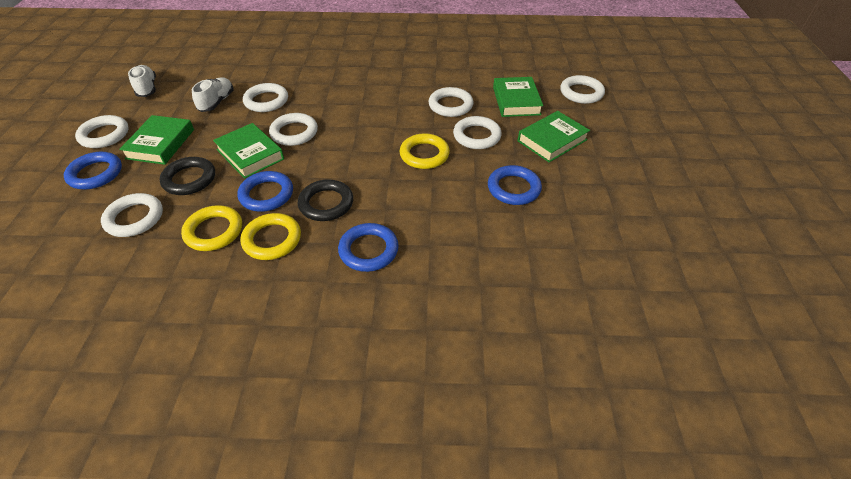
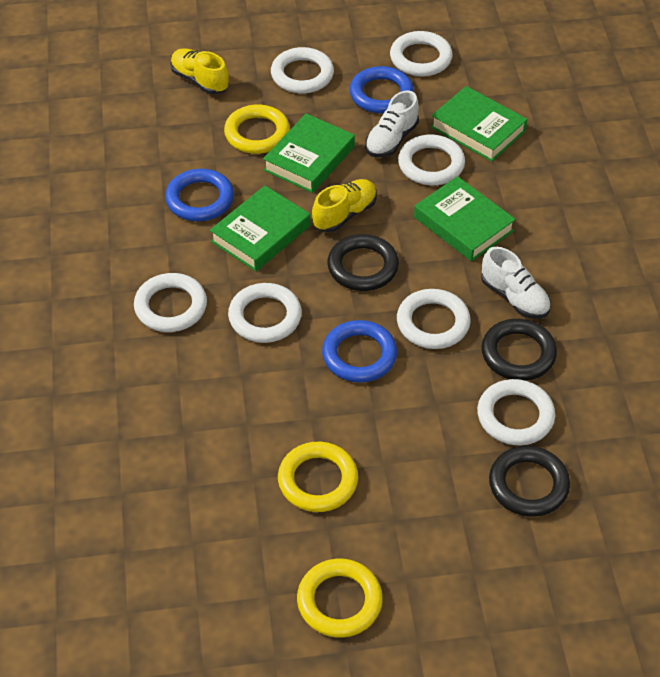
black ring: [160,157,215,195] [298,179,353,221] = 2 -> [327,234,399,291] [482,319,557,381] [489,446,570,517] = 3
blue ring: [64,152,122,189] [238,171,293,212] [338,223,399,272] [488,165,542,205] = 4 -> [165,169,234,221] [322,320,397,383] [350,66,414,114] = 3
yellow shoe: none = 0 -> [170,48,229,95] [312,179,377,232] = 2

